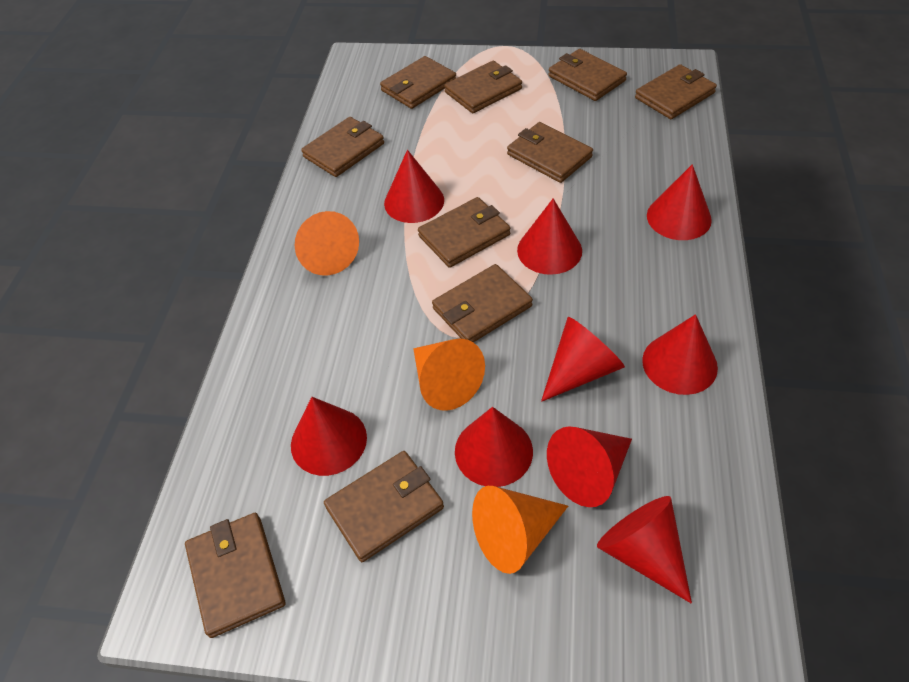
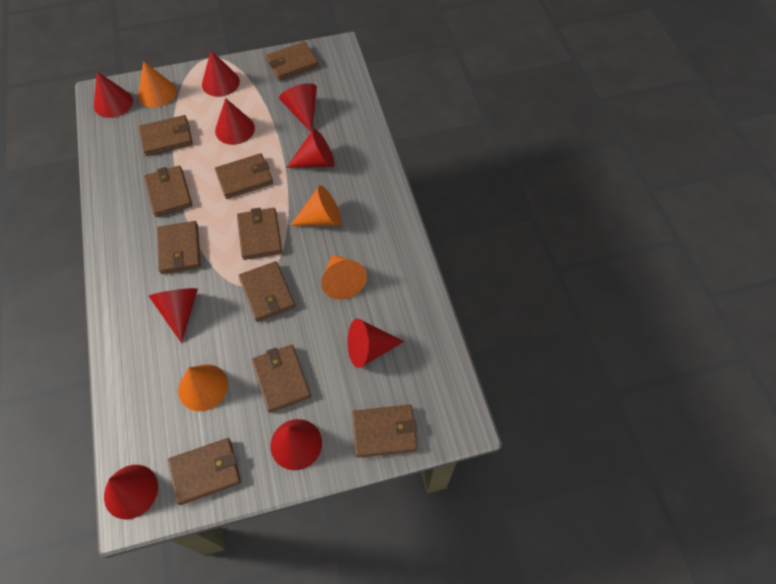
orange cone: [295,211,359,276] [413,339,485,411] [472,486,568,574] = 3 -> [138,61,177,108] [178,364,228,411] [290,185,341,226] [321,254,367,300] = 4

